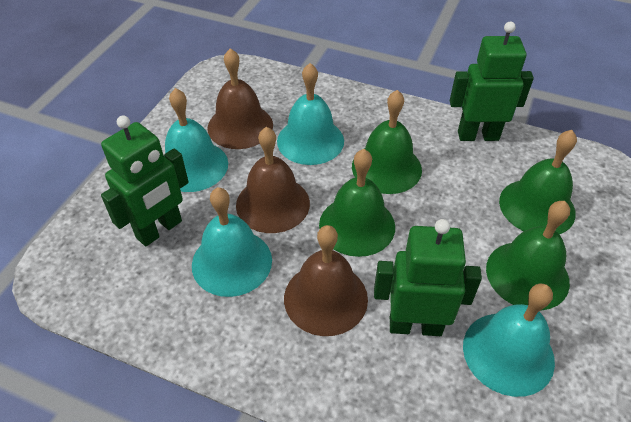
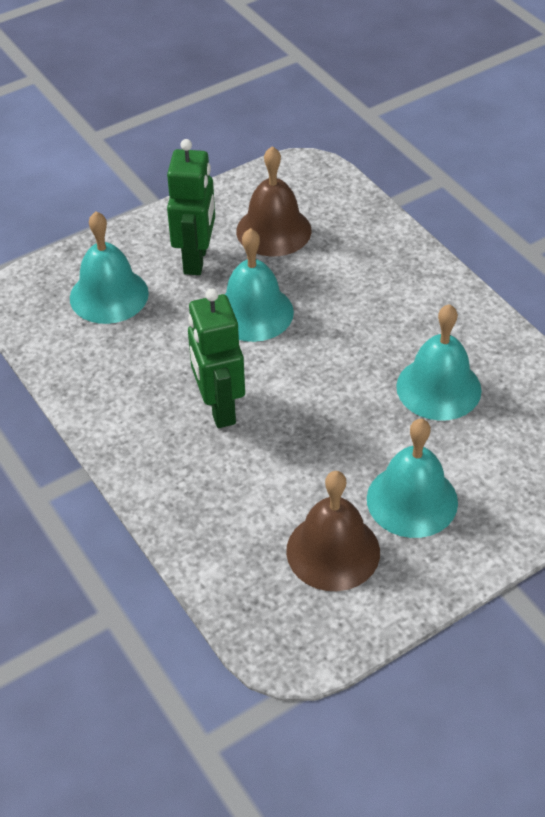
brown bell: [207,48,273,149] [236,127,310,233] [284,225,368,336] = 3 -> [236,146,311,256] [286,471,380,591] = 2
green bell: [319,149,395,257] [352,90,422,194] [486,201,570,311] [499,130,577,234] = 4 -> none = 0
green robot: [101,115,189,247] [374,219,482,336] [450,22,534,141] = 3 -> [167,139,215,275] [188,288,245,428] = 2

